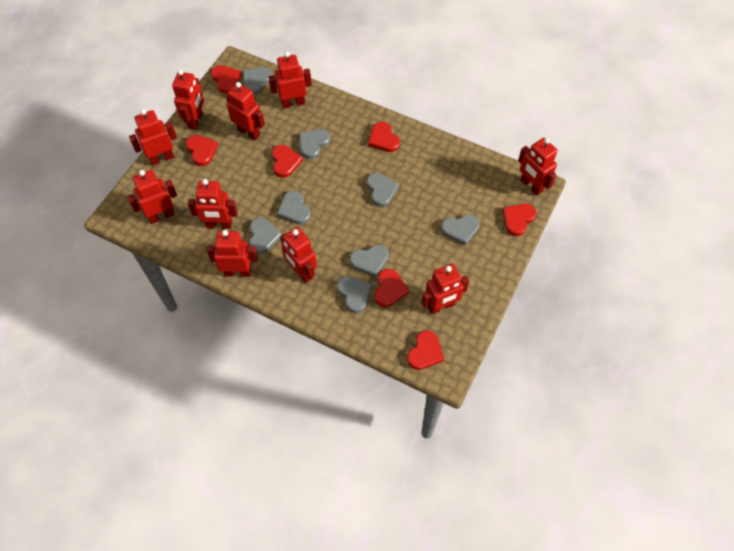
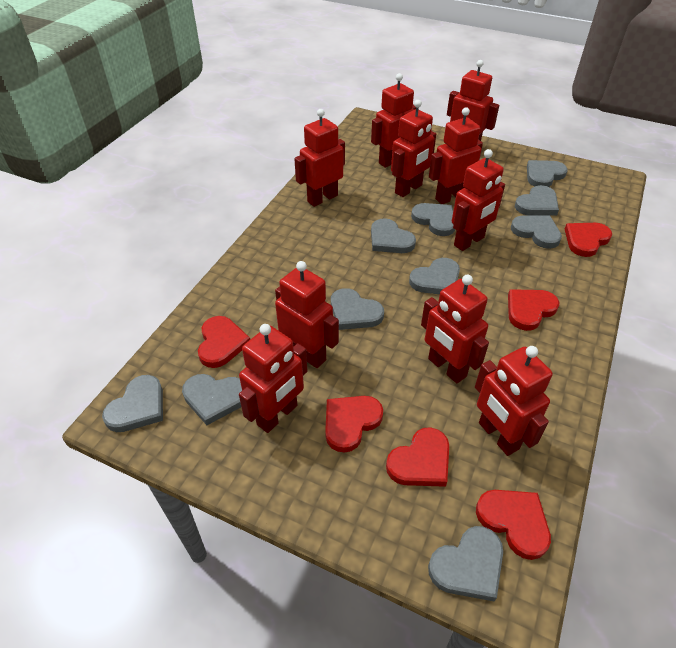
grey heart: [243,67,273,95] [249,218,282,254] [277,191,311,224] [299,129,330,159] [337,276,372,313] [350,244,389,277] [367,173,399,207] [441,214,480,245] = 8 -> [102,375,163,432] [182,374,242,425] [331,288,384,330] [371,218,416,253] [409,258,460,294] [411,203,455,236] [428,526,503,602] [511,215,562,249] [515,185,559,215] [527,160,568,187] = 10
red heart: [185,135,218,166] [211,65,242,94] [272,145,303,178] [368,122,400,152] [375,269,409,307] [407,330,444,370] [502,204,536,236] = 7 -> [198,316,250,368] [325,396,383,453] [386,427,449,487] [476,490,551,560] [508,289,559,331] [565,223,612,257] = 6

